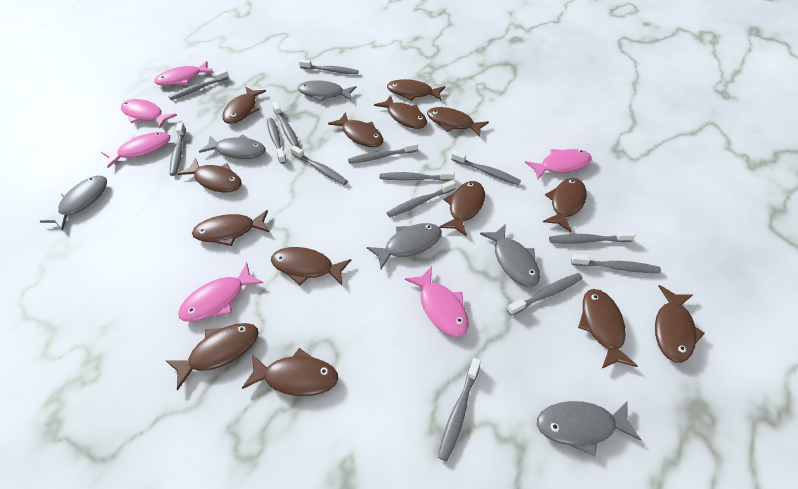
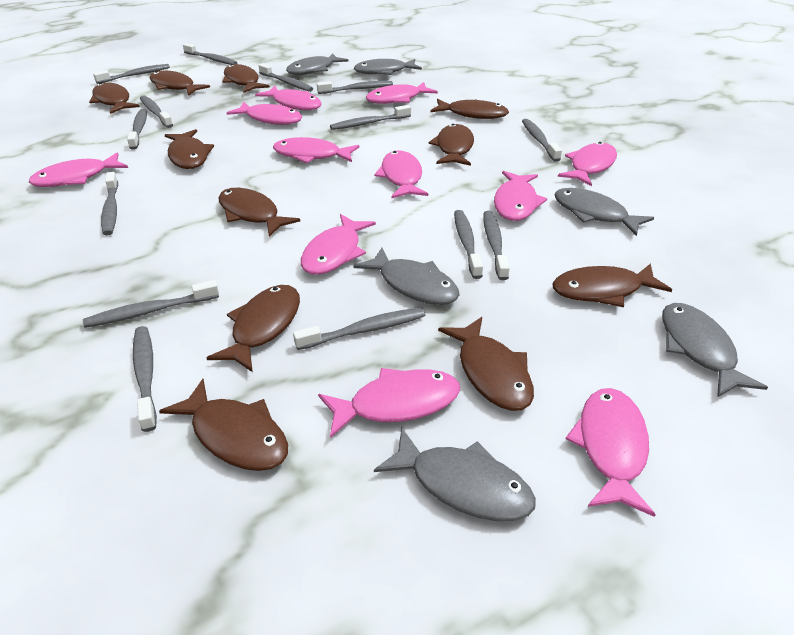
brown fish: [166,323,258,390] [177,158,242,192] [192,210,270,246] [222,86,266,124] [242,348,338,396] [271,247,351,285] [328,112,383,147] [374,95,427,129] [387,79,445,101] [427,107,489,137] [439,181,485,237] [543,178,587,232] [578,289,638,368] [655,285,705,363] = 14 -> [89,83,140,114] [149,70,210,96] [159,379,288,471] [165,129,214,169] [207,285,300,372] [218,188,300,237] [222,64,270,93] [428,124,474,166] [430,99,509,119] [438,317,534,411] [552,263,672,307] = 11
pink fish: [101,132,170,168] [121,99,177,128] [154,61,214,86] [178,263,263,322] [405,266,469,337] [525,149,592,180] = 6 -> [29,152,128,187] [227,102,302,125] [255,86,321,110] [273,137,359,163] [301,214,376,275] [318,368,460,438] [366,82,438,104] [374,150,428,199] [494,171,547,221] [558,142,617,186] [565,388,656,517] = 11

